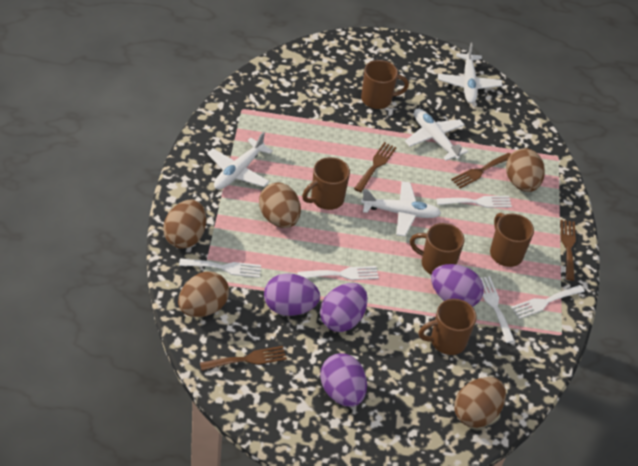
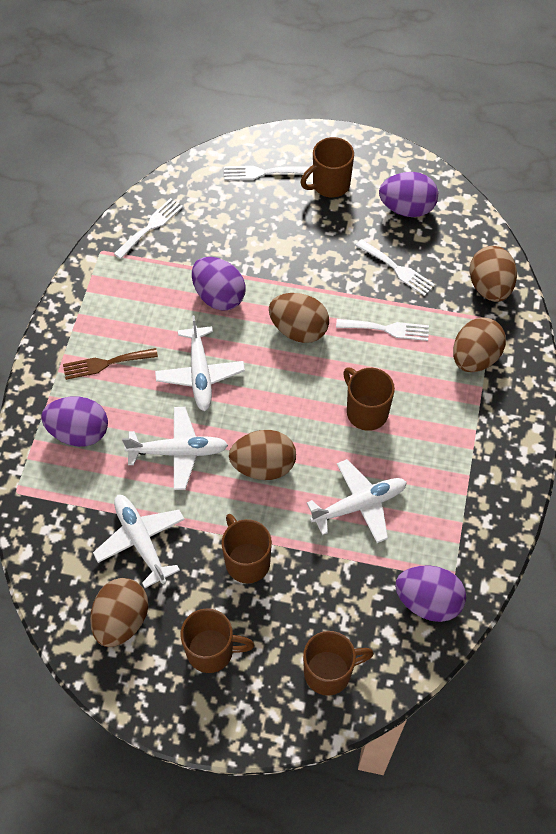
brown fork: [200,346,287,371] [354,142,397,192] [451,153,511,188] [560,220,576,281] = 4 -> [63,348,158,380] = 1
white fork: [179,258,261,278] [298,266,379,280] [436,196,512,208] [480,276,515,343] [511,285,585,319] = 5 -> [114,198,183,259] [224,166,310,180] [336,319,429,341] [355,239,435,296] = 4

